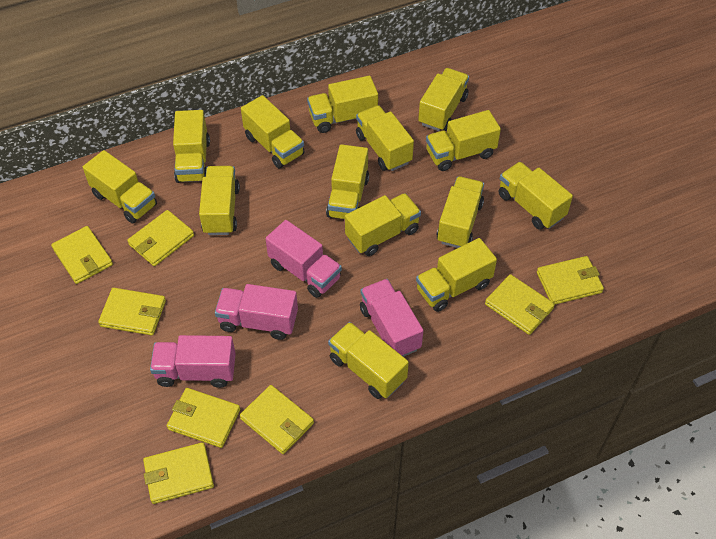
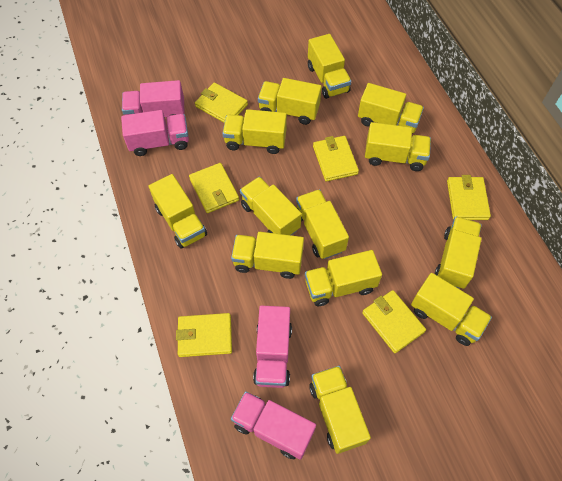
yellow truck: [83,150,157,223] [173,110,210,183] [199,166,240,235] [241,95,305,169] [307,76,378,133] [326,144,369,219] [328,322,409,399] [345,193,421,256] [356,105,414,171] [416,238,497,312] [418,68,469,131] [426,110,501,171] [436,176,484,248] [498,162,573,230] = 14 -> [149,174,207,248] [222,109,287,154] [231,232,304,279] [240,176,302,235] [258,78,322,125] [296,189,349,259] [305,250,382,306] [308,34,351,99] [309,366,371,454] [358,83,424,133] [365,122,431,171] [411,273,492,346] [435,216,482,289] = 13
yellow wallet: [51,226,113,284] [98,288,166,335] [127,210,194,266] [143,442,214,504] [167,388,240,448] [240,385,314,454] [485,274,555,335] [537,256,604,304] = 8 -> [176,313,232,357] [189,163,239,213] [195,83,248,123] [313,136,359,182] [362,290,426,353] [447,175,491,220] = 6

